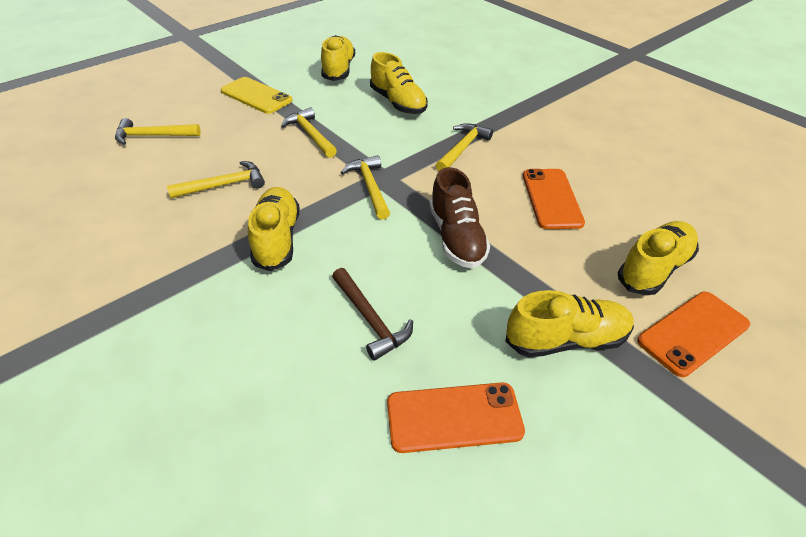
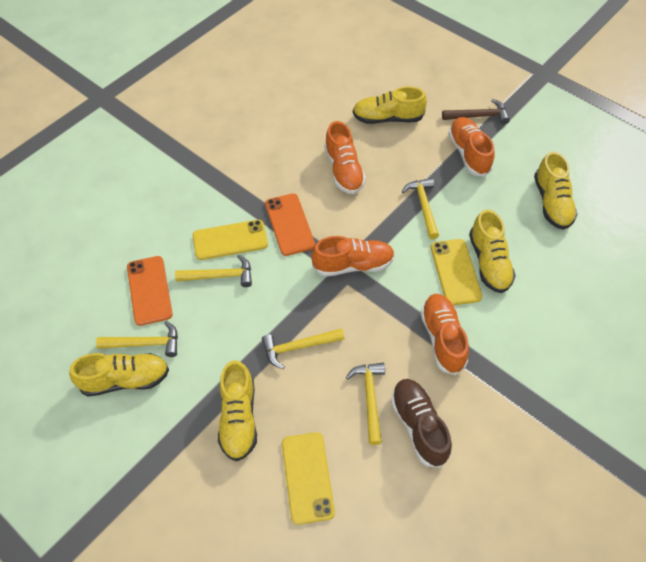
orange phone: [387,382,525,453] [523,169,585,229] [637,292,750,377] = 3 -> [127,256,173,326] [265,193,315,256] = 2
orange shoe: none = 0 -> [312,236,395,277] [324,121,366,194] [420,294,469,375] [448,117,495,177] = 4
yellow phone: [221,77,292,114] = 1 -> [193,220,268,260] [282,432,335,525] [431,239,482,305] = 3

